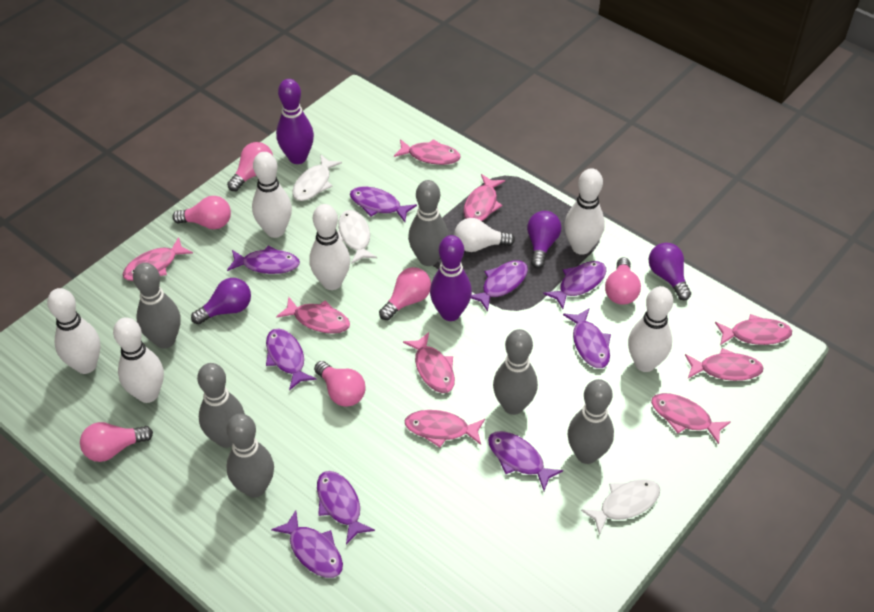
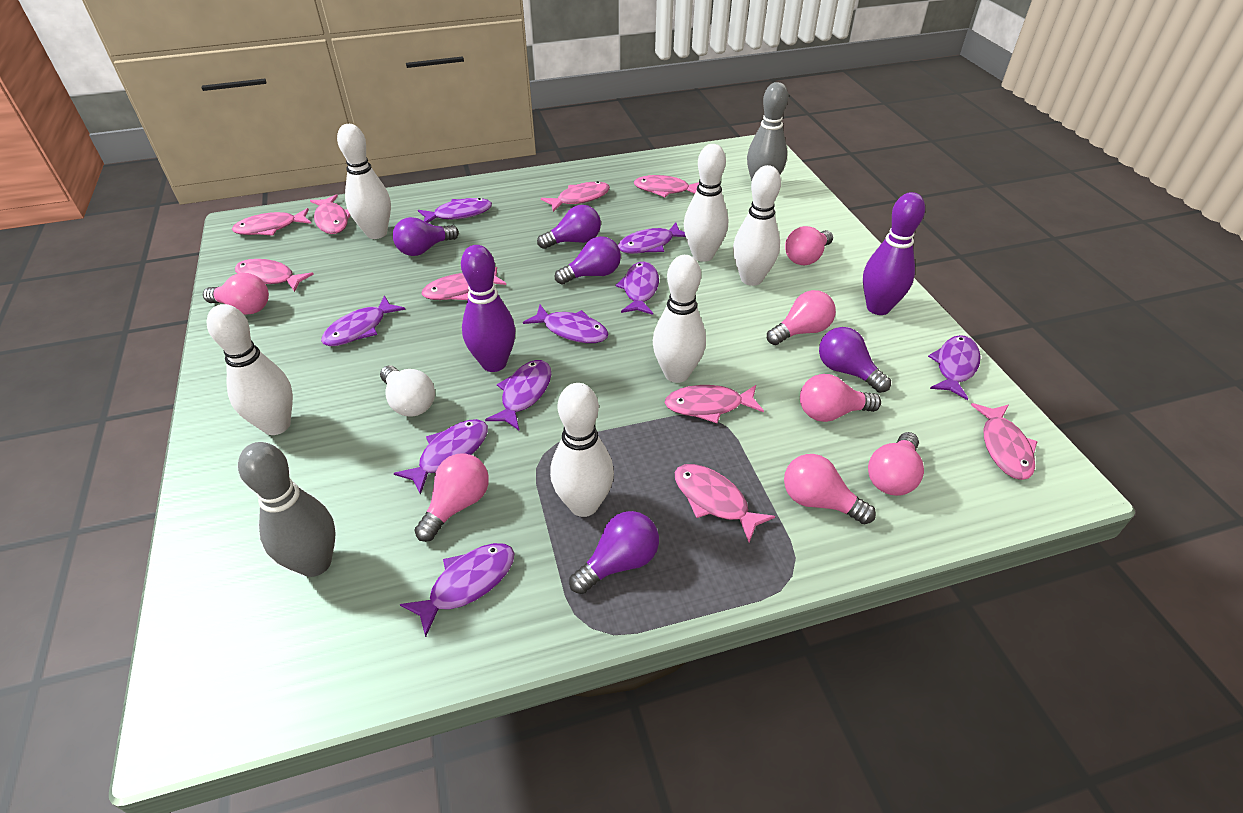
grey bowling pin: [133,263,180,349] [197,363,245,448] [226,414,274,498] [408,180,448,266] [493,329,538,415] [568,379,614,464] = 6 -> [238,442,336,577] [747,82,788,181] = 2
pink light bulb: [80,422,153,462] [172,196,231,229] [227,142,273,191] [314,361,366,407] [379,267,431,320] [605,257,641,305] = 6 -> [203,273,269,315] [414,453,489,542] [767,290,836,345] [784,454,876,524] [785,226,833,266] [800,374,881,422] [868,432,924,496] = 7
purple light bulb: [191,278,251,325] [527,211,561,268] [648,243,691,300] = 3 -> [393,217,459,256] [537,205,601,249] [555,236,621,284] [569,511,659,594] [819,327,891,393] = 5
white fish: [292,154,342,201] [338,210,377,264] [581,479,660,535] = 3 -> none = 0

